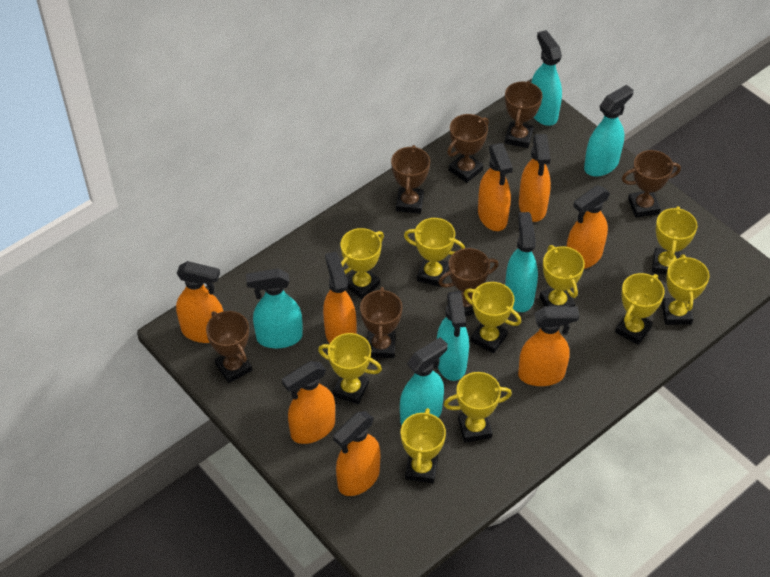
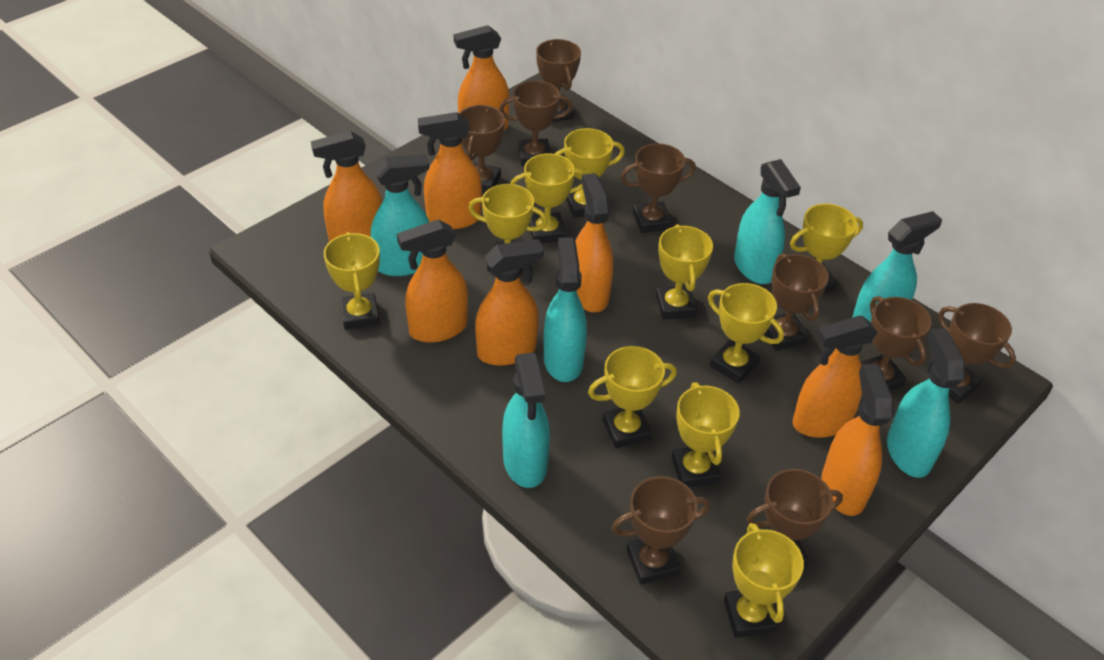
brown trophy: [206,311,252,383] [360,287,402,358] [391,145,430,214] [438,248,499,317] [447,114,489,183] [505,81,543,148] [622,150,681,218] = 7 -> [459,105,505,193] [499,81,573,166] [536,39,581,122] [611,476,710,585] [620,143,696,233] [746,469,843,568] [765,253,829,351] [861,296,932,391] [938,303,1016,404] = 9

